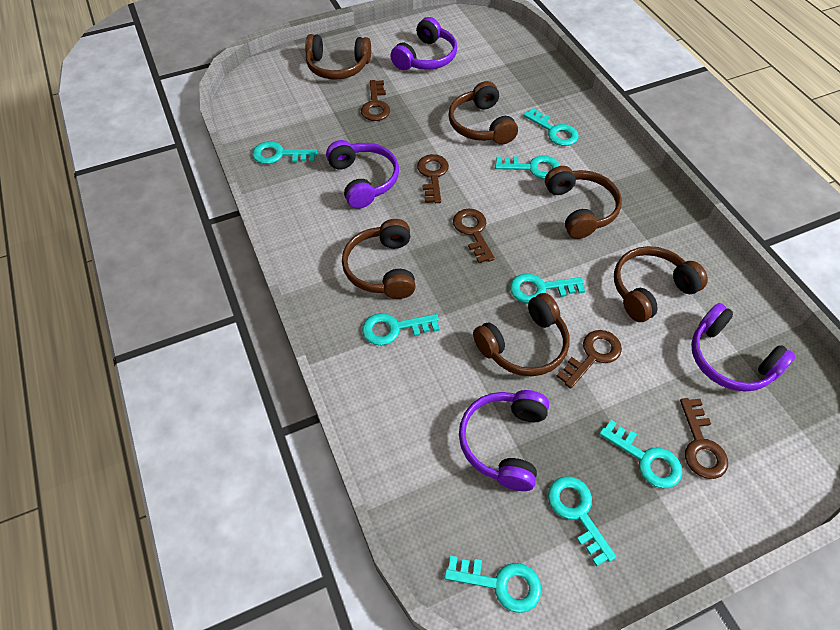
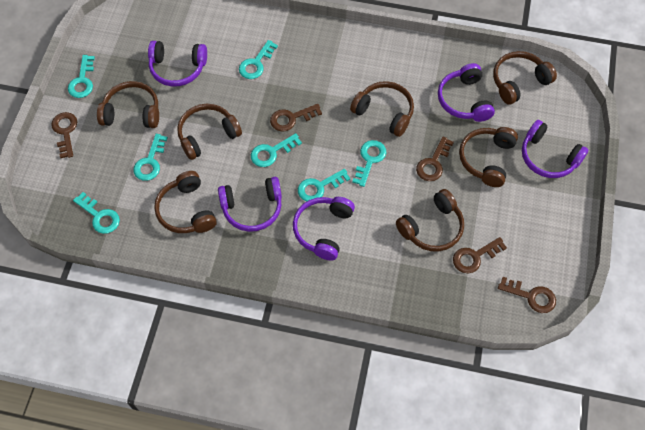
brown headphones: [305,34,371,79] [342,219,416,299] [448,81,518,145] [473,293,570,376] [545,166,622,239] [614,246,708,322] = 6 -> [97,81,159,128] [154,171,217,233] [177,104,242,160] [350,81,414,137] [396,189,464,251] [459,127,518,187] [493,51,557,105] = 7
purple headphones: [326,140,399,209] [390,17,457,70] [459,390,549,491] [691,303,796,392] = 4 -> [148,41,207,87] [218,177,282,232] [293,197,355,261] [438,63,495,122] [522,120,588,178] = 5
turquoise key: [253,141,317,164] [362,313,439,346] [444,556,541,613] [495,156,560,179] [510,273,585,303] [523,108,579,146] [548,476,616,567] [599,420,682,488] = 8 -> [68,55,95,98] [73,192,120,234] [133,134,168,181] [239,40,278,79] [251,133,302,167] [298,169,350,202] [352,140,386,187] = 7

